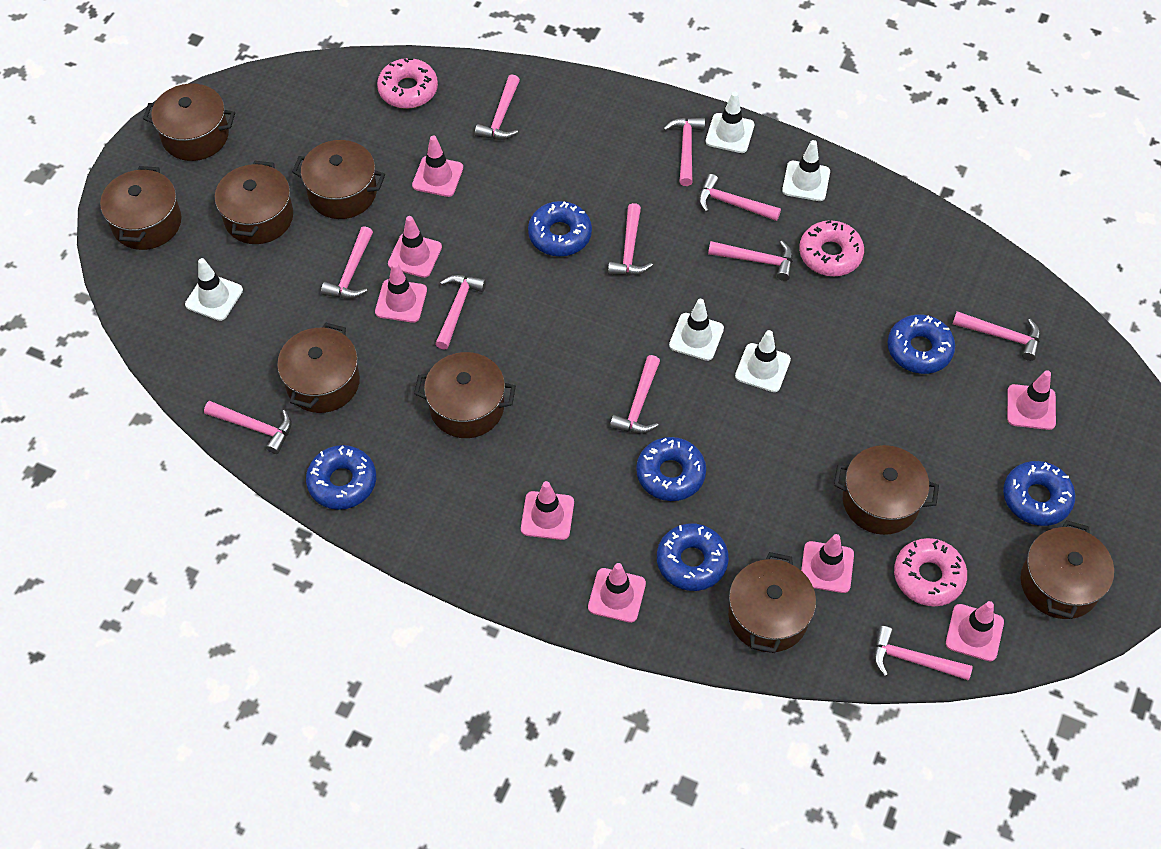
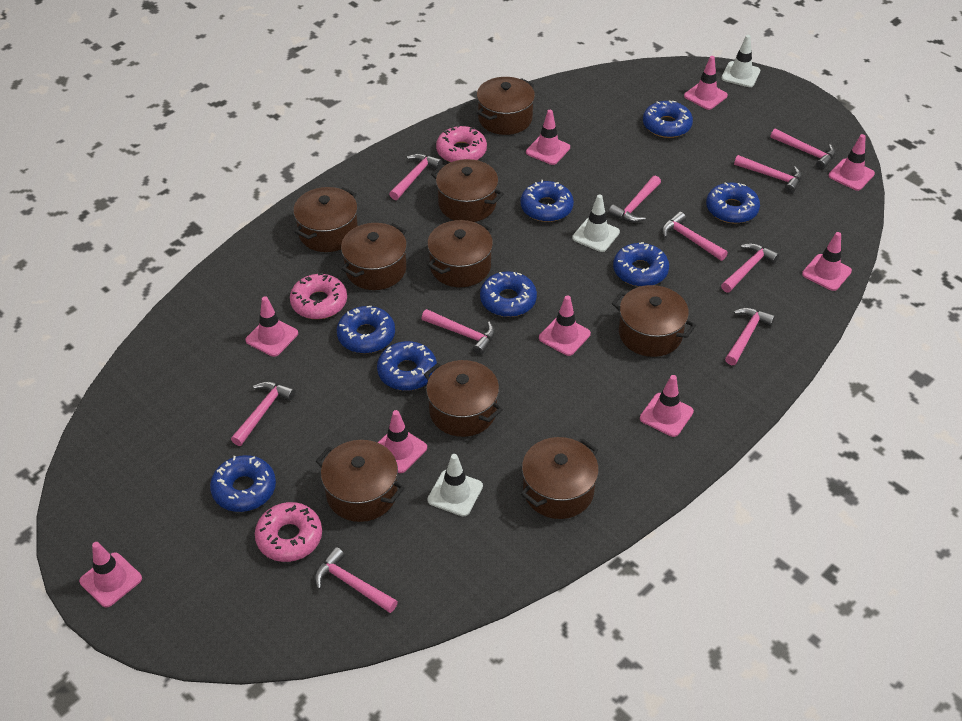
blue donut: [306,445,376,510] [528,201,592,256] [636,437,706,501] [657,523,729,591] [887,315,955,374] [1003,461,1075,526] = 6 -> [210,455,276,512] [337,305,395,353] [377,341,437,391] [480,272,537,317] [521,180,574,222] [613,242,669,287] [643,100,693,138] [706,182,760,224] = 8
pink hammer: [204,401,292,454] [321,226,373,299] [435,275,486,350] [475,74,520,140] [608,203,653,276] [610,355,660,434] [663,118,705,186] [699,174,781,221] [708,241,793,281] [874,626,972,680] [953,311,1040,361] = 11 -> [231,381,295,446] [315,547,398,613] [389,153,442,200] [421,309,495,355] [608,175,661,223] [662,212,728,261] [721,243,779,293] [725,307,775,365] [734,155,802,193] [771,129,836,169] = 10
pink traffic cone: [375,262,427,323] [388,216,442,278] [412,135,463,197] [521,481,574,540] [588,563,646,623] [801,534,854,593] [946,601,1004,662] [1007,370,1056,430] = 8 -> [79,542,142,607] [245,296,298,357] [378,410,427,473] [526,110,570,165] [539,295,591,356] [640,375,694,437] [684,56,728,110] [802,232,852,291] [828,134,875,191] = 9
white traffic cone: [185,258,243,321] [669,299,724,361] [706,92,755,153] [735,330,791,392] [782,140,830,201] = 5 -> [427,454,483,517] [572,194,620,252] [721,35,760,87] = 3

